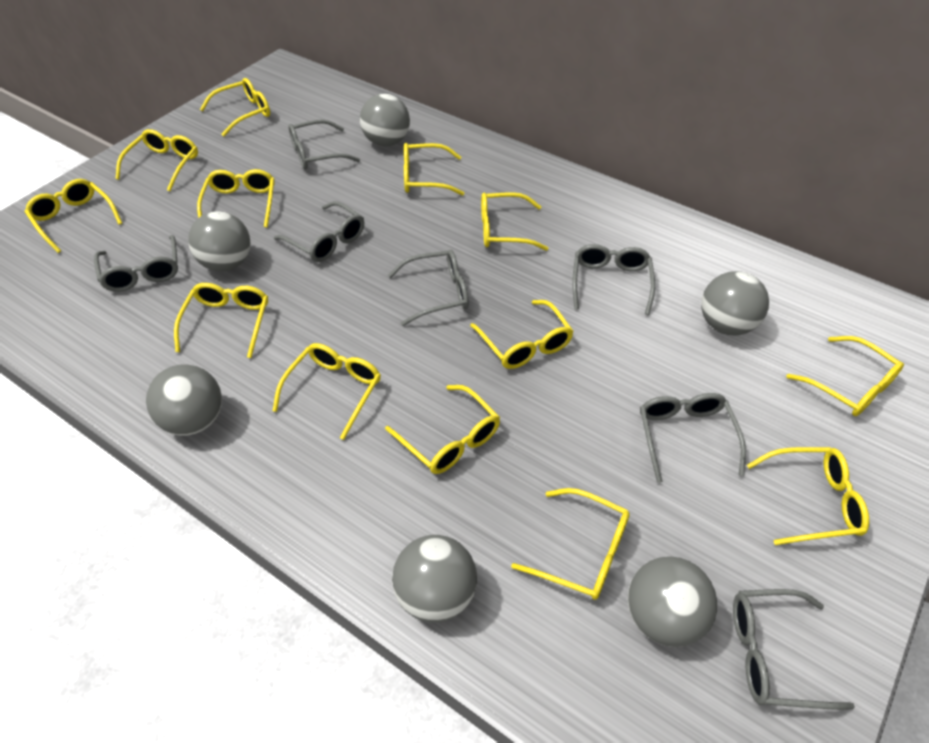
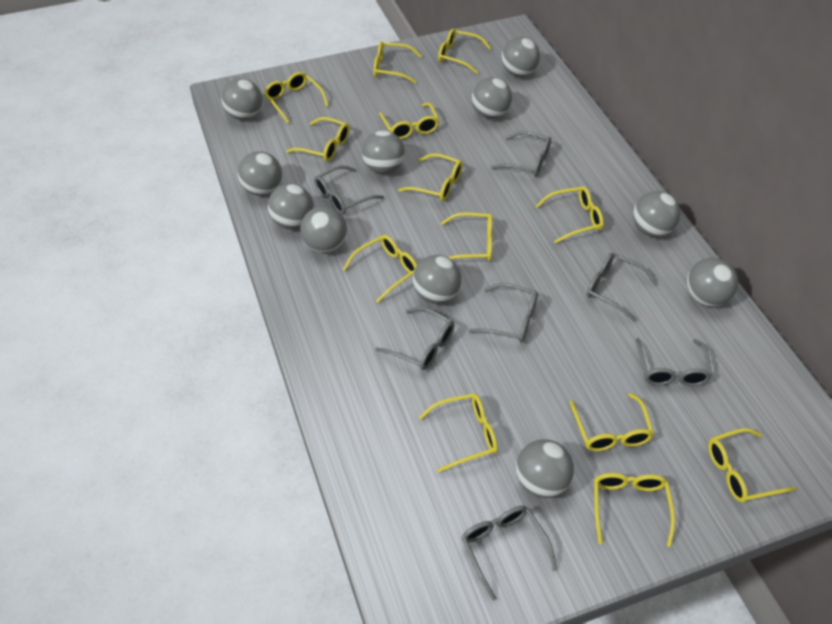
grey ball: [146,364,222,436] [188,211,251,271] [360,94,410,146] [392,535,477,623] [628,556,717,647] [701,271,769,335] = 6 -> [221,78,262,120] [238,151,282,196] [268,184,314,229] [300,206,347,253] [362,131,405,174] [413,255,461,304] [472,77,512,119] [501,37,540,77] [516,439,574,498] [633,191,680,237] [687,258,738,307] = 11

